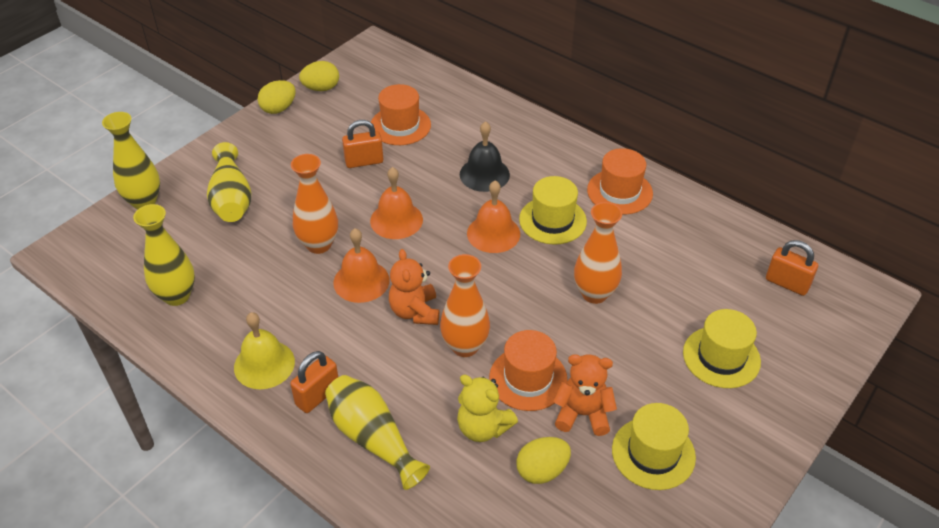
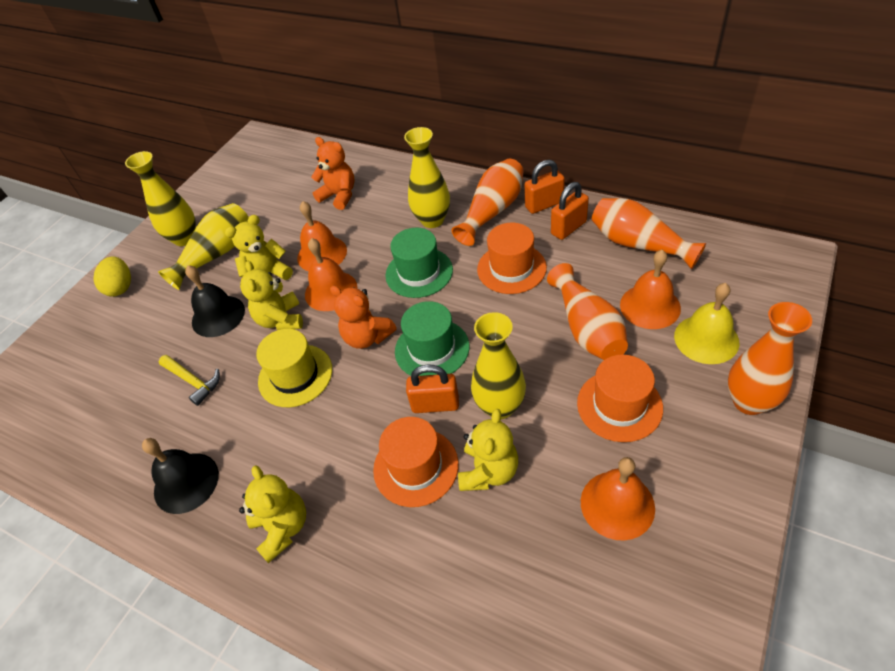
black bell: [460,121,510,192] = 1 -> [142,438,219,514] [185,265,245,337] = 2
green hat: none = 0 -> [385,228,453,298] [395,301,469,376] = 2
orange bell: [333,228,389,303] [370,167,423,239] [467,181,520,253] = 3 -> [297,201,347,271] [305,238,357,311] [581,457,655,540] [620,250,681,329] = 4
orange vase: [291,154,338,254] [440,254,490,357] [574,202,622,304] = 3 -> [452,158,524,246] [547,263,628,360] [592,198,706,269] [728,302,812,415] = 4
yellow egg: [258,80,296,114] [299,61,339,91] [516,437,571,484] = 3 -> [93,256,131,297] = 1
yellow hammer: none = 0 -> [158,355,220,406] = 1
yellow hat: [519,176,587,245] [612,403,696,490] [683,309,761,388] = 3 -> [256,329,332,407] = 1
yellow teddy bear: [457,375,518,442] = 1 -> [225,215,293,280] [239,465,306,563] [240,261,303,330] [458,409,518,491] = 4

